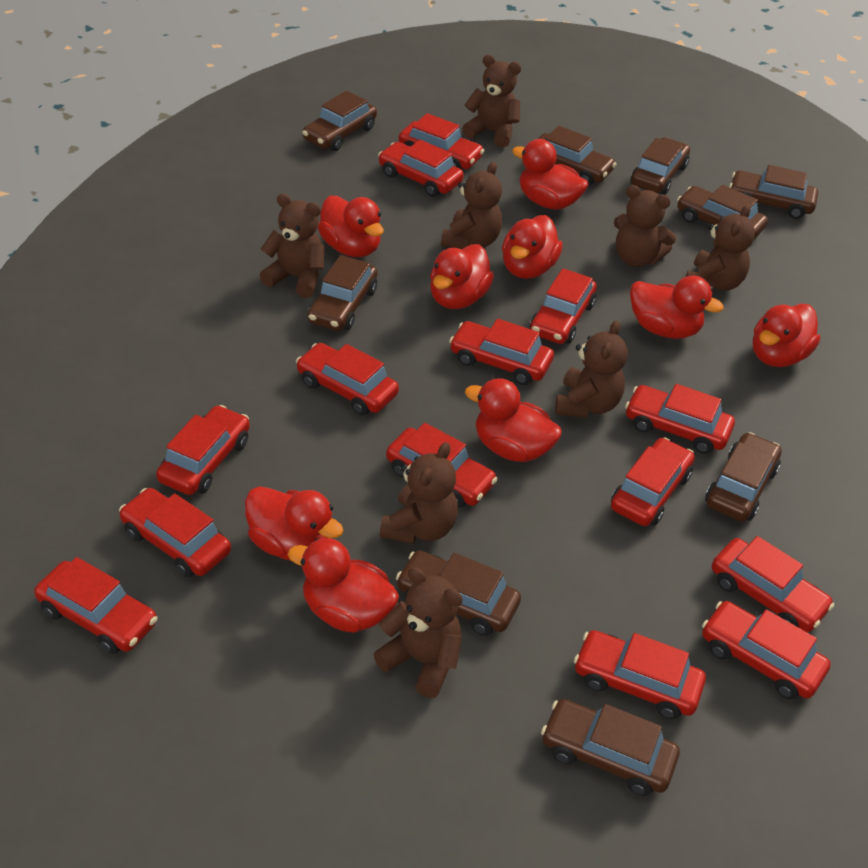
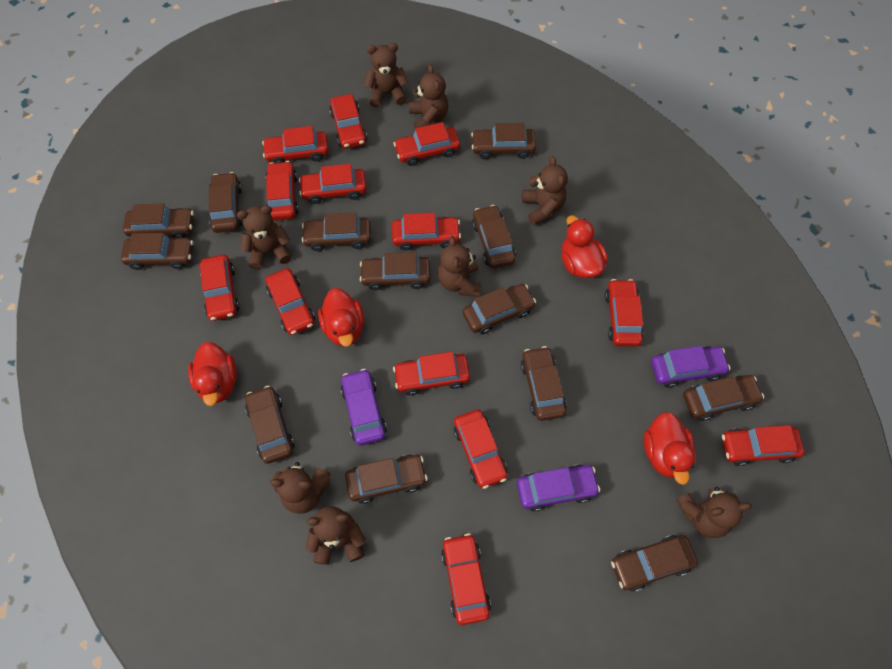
brown car: [302,91,377,151] [308,255,377,331] [396,550,521,636] [538,126,616,186] [541,699,680,796] [631,137,690,195] [677,185,768,239] [705,432,781,522] [729,165,818,219] = 9 -> [121,233,193,270] [123,204,194,238] [209,172,243,233] [245,386,295,464] [302,213,371,251] [345,455,428,504] [360,252,431,290] [463,284,536,334] [471,123,536,159] [472,205,516,268] [521,346,567,421] [611,535,698,591] [683,375,764,421] = 13
purple car: none = 0 -> [340,369,387,446] [517,464,600,512] [651,346,730,388] = 3
red car: [34,557,157,654] [119,488,231,578] [156,405,250,495] [296,343,399,416] [378,140,464,197] [386,423,497,508] [399,113,485,169] [449,319,554,385] [530,268,597,344] [574,630,706,719] [611,438,695,526] [625,384,735,454] [702,601,831,699] [712,536,834,632] = 14 -> [200,255,240,321] [262,126,329,163] [265,161,299,221] [265,268,315,335] [299,164,367,204] [329,94,367,149] [392,213,461,251] [393,122,460,166] [393,352,470,395] [441,533,491,625] [454,409,507,489] [605,279,644,346] [722,425,805,466] = 13
red duck: [245,486,344,561] [288,538,399,633] [318,196,384,257] [430,244,494,309] [465,378,562,462] [502,215,563,279] [512,139,588,210] [630,276,724,339] [753,304,820,367] = 9 -> [188,342,237,406] [318,288,364,347] [561,215,608,278] [644,412,696,485] = 4

